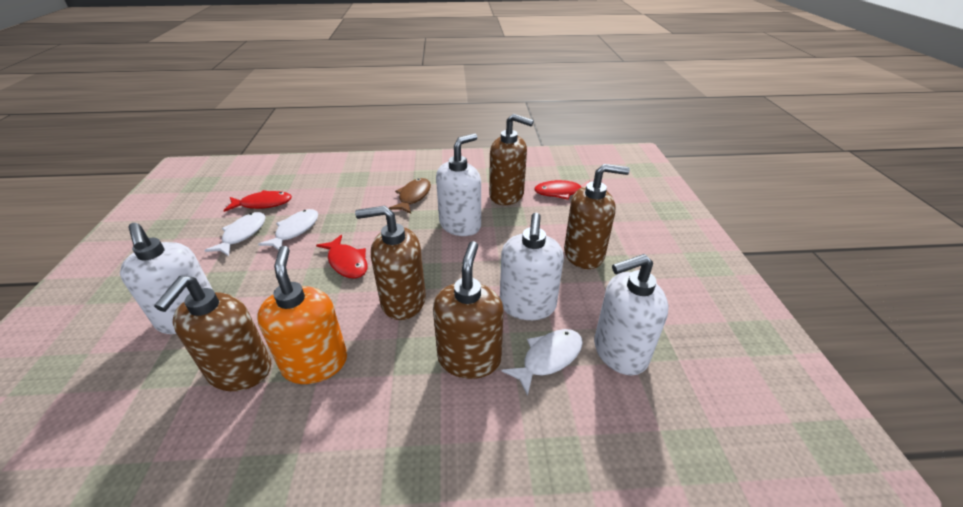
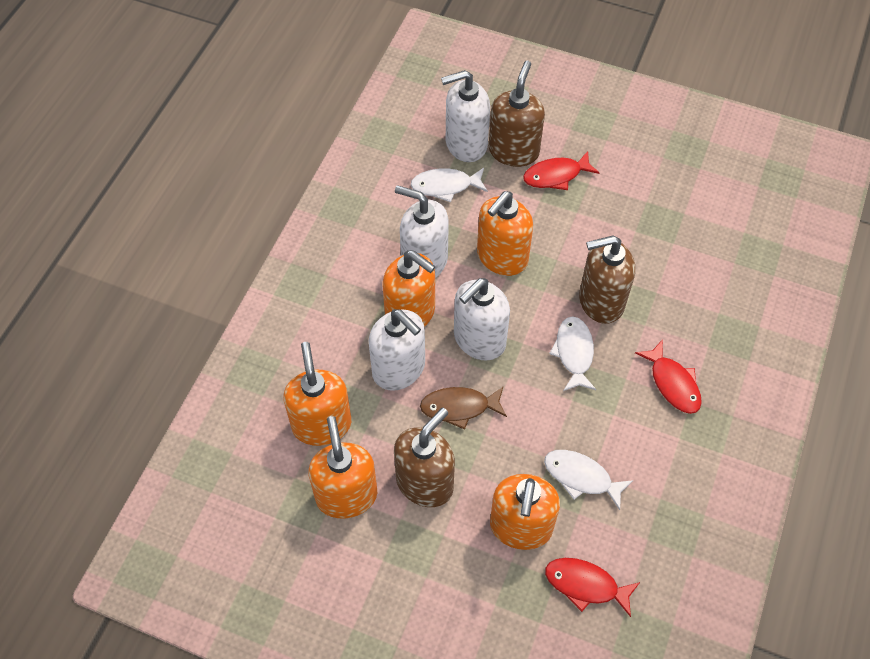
brown soap dispenser: [154,276,271,391] [355,206,426,320] [433,241,504,379] [489,114,534,205] [564,164,630,269] = 5 -> [394,408,455,507] [489,61,545,167] [579,235,635,324] = 3
orange soap dispenser: [257,246,347,384] = 1 -> [284,342,351,446] [308,416,377,519] [383,250,435,327] [477,191,533,276] [490,474,560,550] = 5

